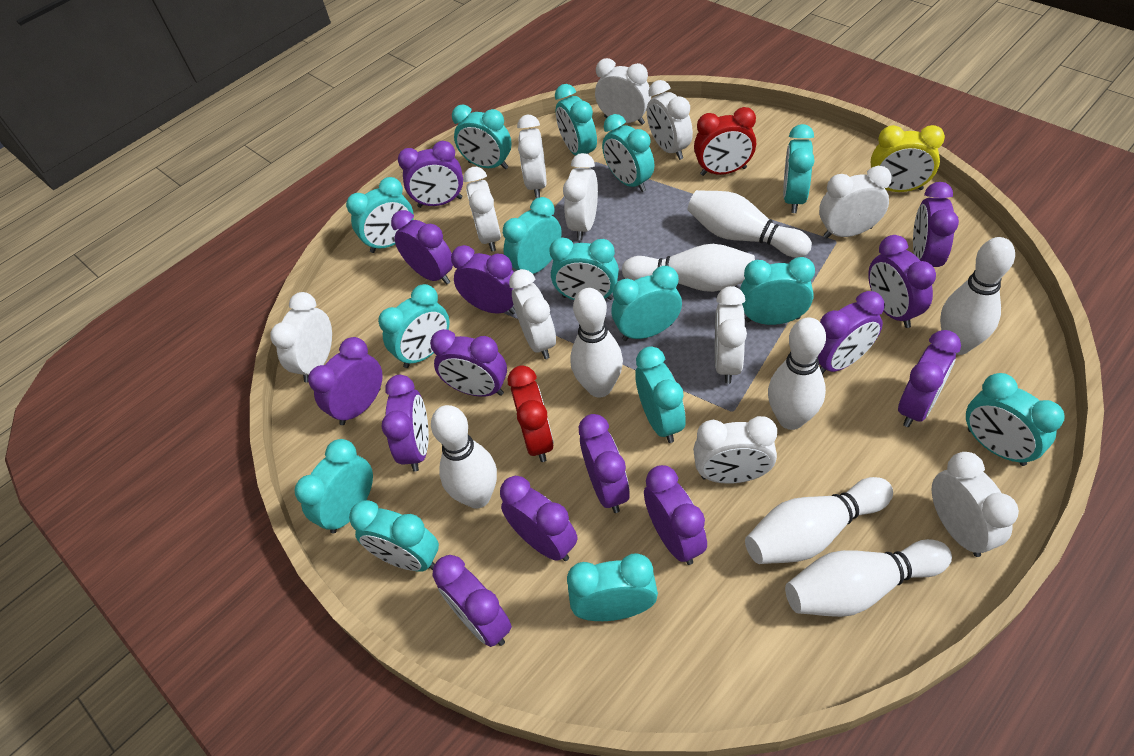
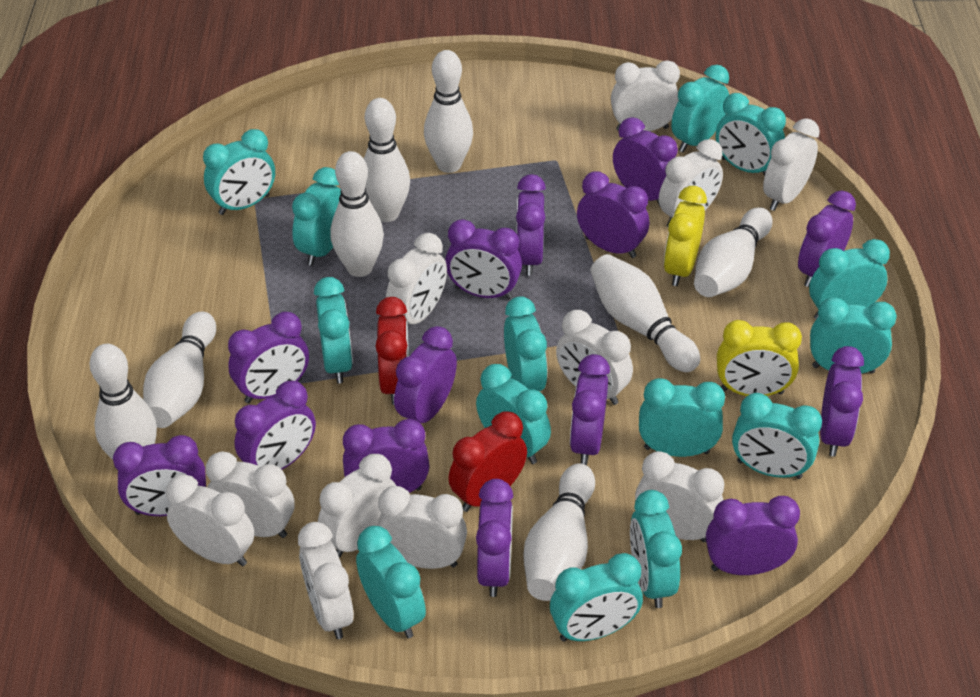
turquoise clock: [295,439,373,533] [346,177,414,253] [349,500,439,572] [378,284,449,368] [452,105,511,169] [503,197,562,274] [549,237,619,300] [555,84,597,156] [567,553,658,621] [602,114,654,192] [611,266,682,341] [635,346,686,443] [740,257,815,325] [783,124,814,213] [966,373,1065,466] = 15 -> [203,129,275,215] [292,167,341,266] [314,277,353,383] [356,526,426,638] [476,364,551,464] [504,296,547,391] [550,553,643,642] [630,490,682,608] [639,378,725,457] [671,65,729,152] [716,93,786,176] [732,393,822,479] [809,239,890,319] [810,297,897,374] = 14
yellow clock: [871,125,945,192] = 1 -> [664,186,707,286] [717,320,802,396] = 2

